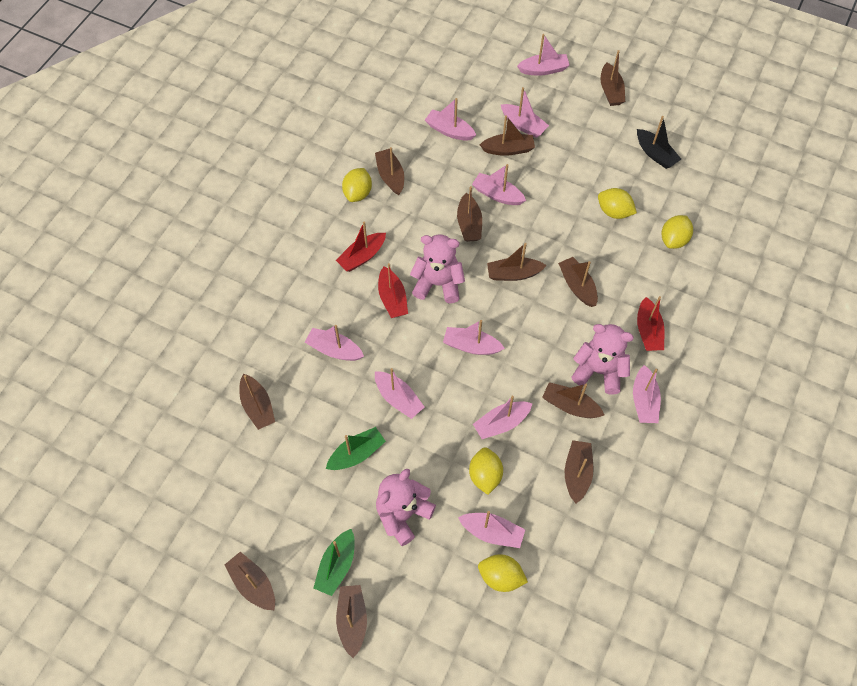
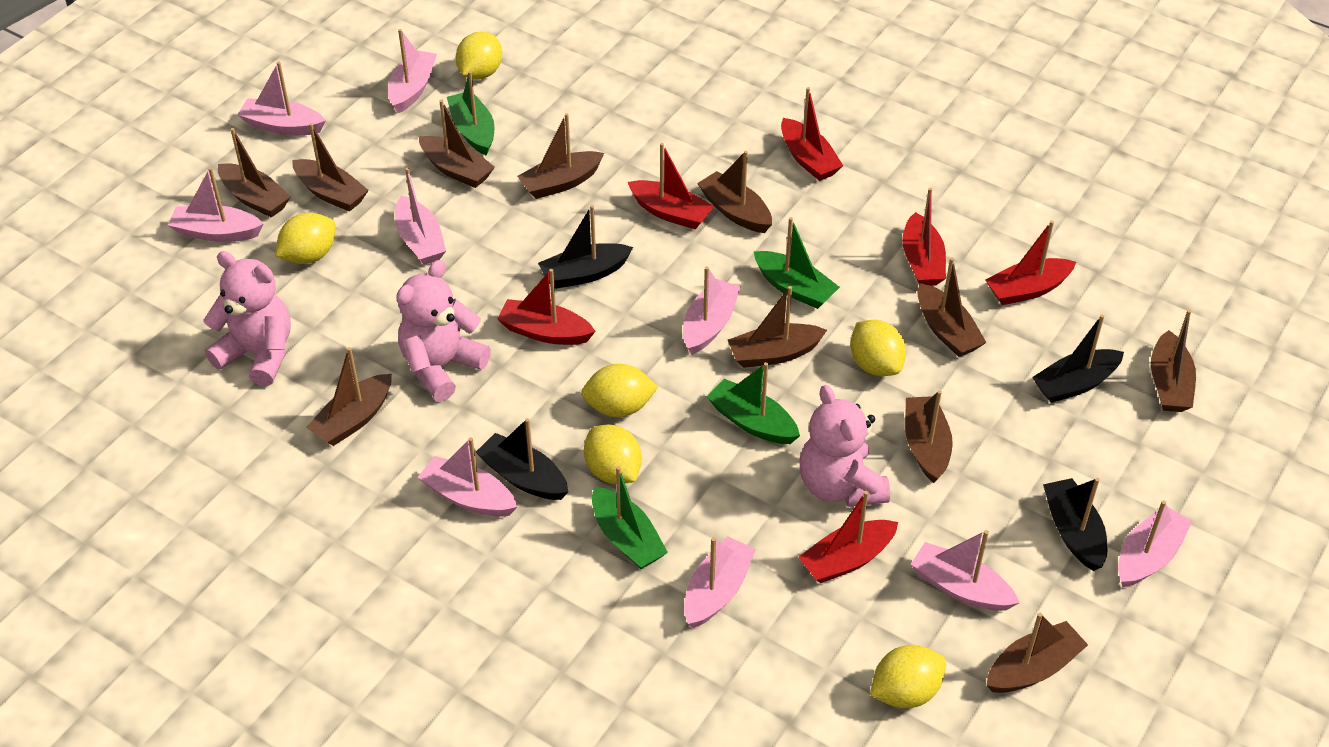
black boat: [637,116,681,169] = 1 -> [476,418,568,500] [538,205,633,289] [1032,314,1124,403] [1043,478,1107,571] = 4
green boat: [314,529,355,596] [326,427,386,470] = 2 -> [447,71,494,156] [592,466,668,570] [706,362,800,444] [753,217,840,309] = 4
pink boat: [305,325,364,361] [375,368,424,419] [425,98,476,141] [443,320,505,355] [458,511,525,548] [472,164,526,205] [473,396,533,439] [501,87,549,138] [517,34,570,76] [633,365,661,423] = 10 -> [168,167,263,242] [237,62,326,135] [388,29,437,113] [395,168,446,265] [417,437,517,517] [683,266,740,355] [684,536,756,628] [911,530,1019,611] [1118,500,1192,587] = 9
red boat: [336,222,386,272] [378,263,408,318] [637,296,664,351] = 3 -> [497,269,596,345] [628,143,715,230] [781,87,843,181] [798,491,898,583] [902,188,946,286] [985,220,1076,305] = 6
yellow lemon: [342,168,372,202] [469,447,503,495] [478,554,528,592] [598,188,637,219] [662,215,693,249] = 5 -> [275,213,336,264] [456,32,502,80] [581,364,658,417] [584,425,642,484] [850,320,906,376] [870,645,946,708] = 6

